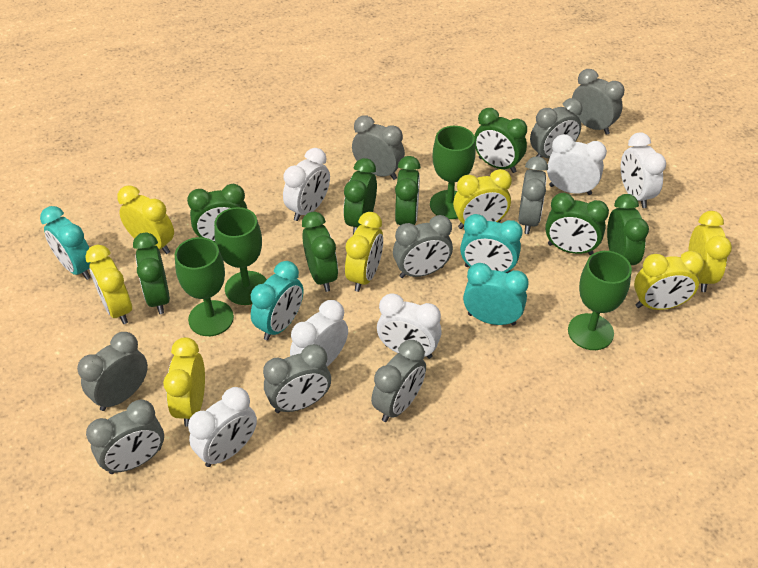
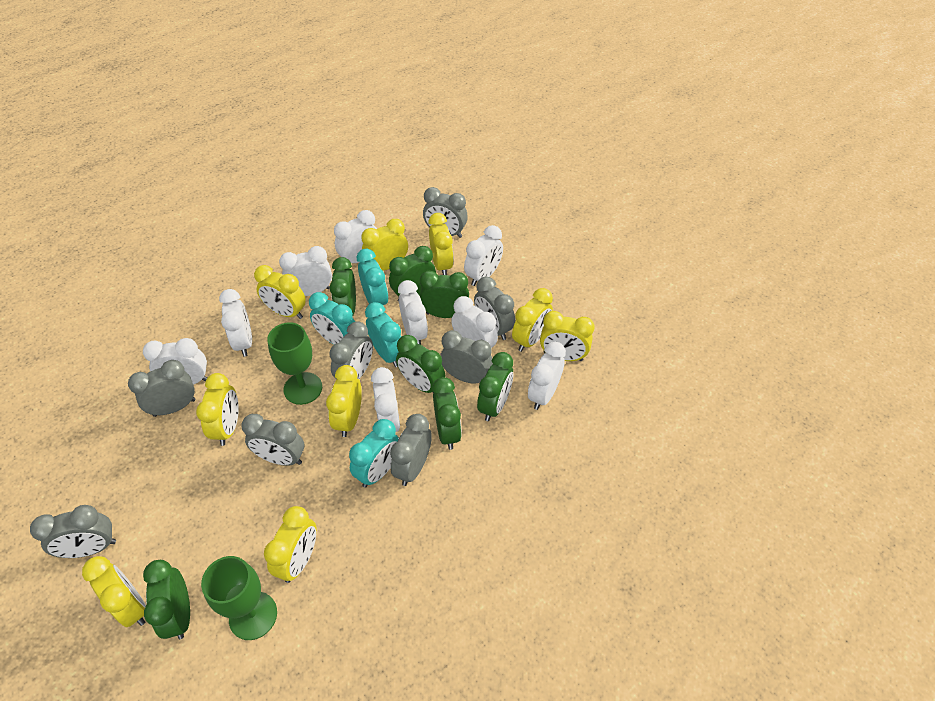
green clock: [133,232,170,314] [187,184,247,242] [302,212,338,292] [343,158,377,234] [395,156,421,225] [474,108,527,173] [545,193,609,255] [607,194,649,265] = 8 -> [143,560,190,639] [330,257,356,316] [389,246,436,302] [396,335,445,393] [420,271,469,318] [432,377,462,450] [477,352,513,421] = 7
green goblet: [175,237,234,336] [214,207,267,305] [430,126,475,219] [568,251,632,350] = 4 -> [201,556,277,640] [267,322,322,405] = 2
grey clock: [77,332,148,411] [86,400,164,474] [263,344,331,413] [352,115,405,180] [371,340,426,422] [393,215,453,278] [518,157,548,234] [530,98,582,158] [572,69,625,135] = 9 -> [30,505,116,558] [128,360,195,417] [241,414,304,466] [329,321,373,379] [390,414,432,486] [423,187,468,238] [440,330,493,383] [474,277,515,340] = 8
white clock: [188,387,257,467] [283,148,330,221] [290,300,348,367] [377,293,442,359] [547,134,607,195] [621,133,666,208] = 6 -> [143,338,207,385] [219,289,252,357] [279,246,332,296] [334,210,377,263] [371,367,400,432] [398,280,428,345] [451,296,498,348] [464,225,503,286] [528,342,566,410] = 9
yellow clock: [85,245,132,324] [117,186,174,254] [163,337,205,427] [345,212,383,292] [453,169,512,229] [634,251,704,310] [688,211,732,292] = 7 -> [82,556,146,627] [196,373,239,446] [254,265,306,319] [264,506,317,583] [326,365,362,437] [361,219,408,270] [428,213,454,275] [512,288,553,352] [540,311,594,361] = 9

